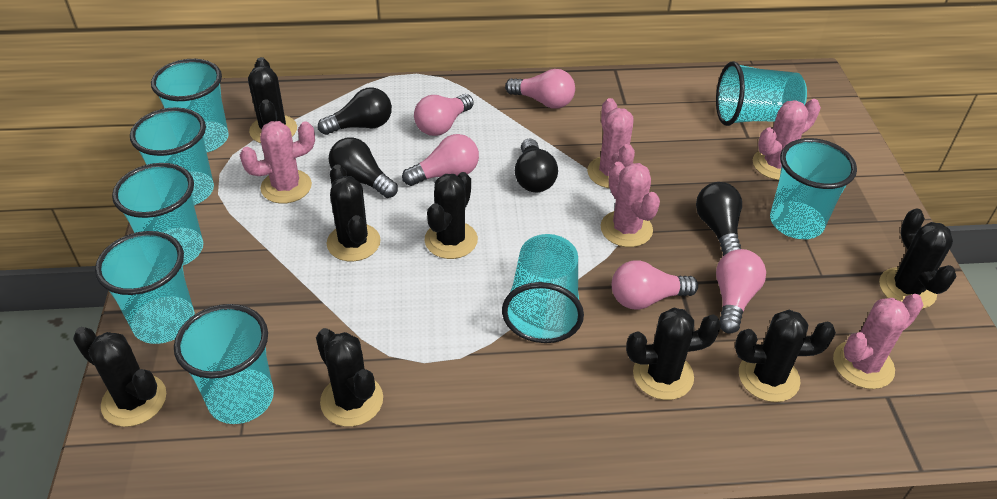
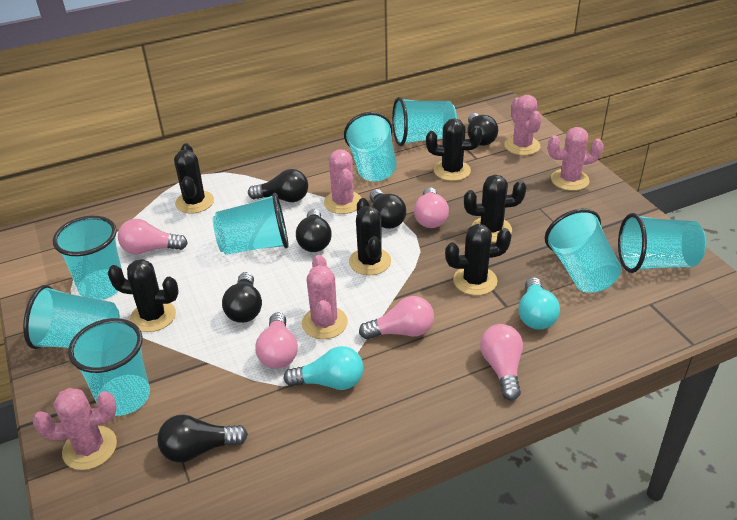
black cactus: [73,327,166,427] [248,57,297,143] [316,328,383,427] [327,164,381,261] [425,172,478,259] [626,308,721,400] [735,310,836,402] [879,208,957,309] = 8 -> [108,259,179,332] [174,143,214,214] [349,198,391,275] [426,118,482,181] [445,224,512,295] [464,175,526,242] = 6
black light bulb: [318,87,392,135] [329,137,398,198] [515,138,558,192] [696,182,742,256] = 4 -> [157,414,248,463] [222,272,262,323] [248,169,308,202] [296,209,332,252] [370,189,406,229] [467,113,498,146] = 6
turquoise light bulb: none = 0 -> [284,346,364,390] [518,277,560,330] = 2

